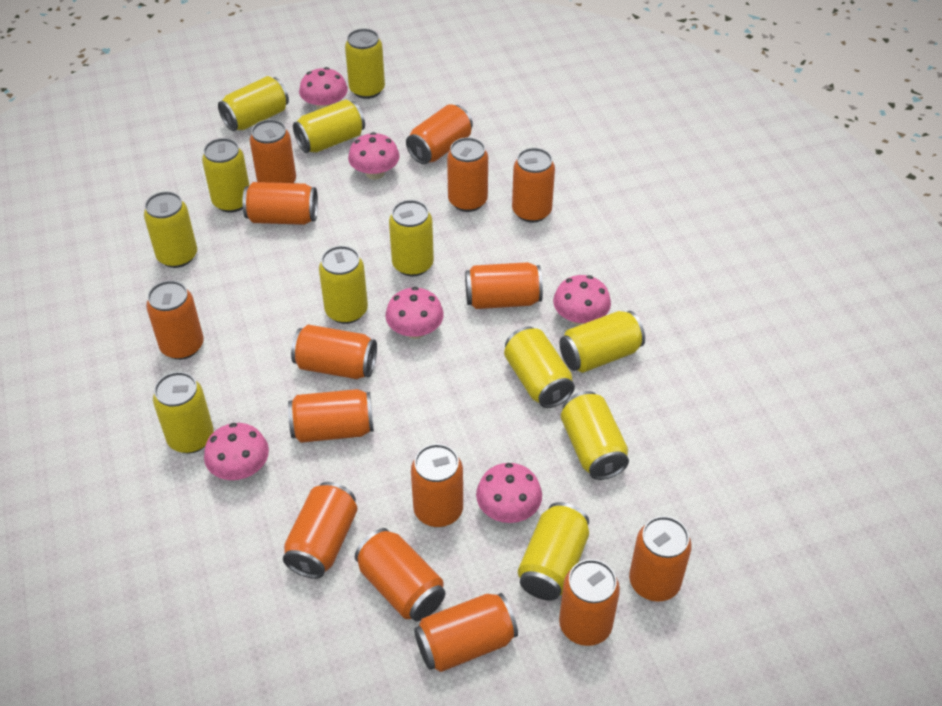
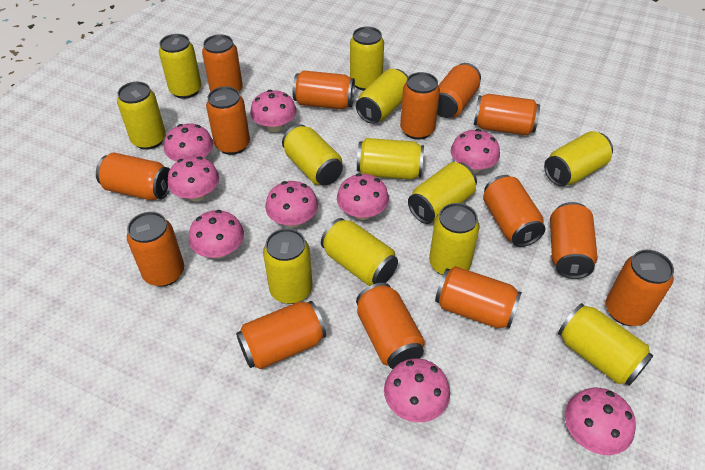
orange can: [146,280,204,360] [242,182,318,225] [250,119,296,183] [283,482,358,579] [288,389,374,443] [291,325,377,379] [355,528,445,621] [406,104,473,164] [411,444,463,527] [414,593,518,672] [447,137,488,212] [465,262,543,309] [512,148,555,223] [559,559,620,646] [629,516,692,602] = 15 -> [96,153,170,200] [127,212,184,287] [202,34,243,92] [206,86,250,155] [236,301,326,370] [293,70,355,109] [356,283,425,369] [400,72,440,140] [435,266,522,329] [437,63,481,118] [474,94,540,135] [483,175,545,247] [550,202,598,279] [606,250,674,326] = 14
pink mushroom: [204,423,269,480] [299,67,348,110] [348,132,400,180] [385,287,444,339] [476,463,542,523] [553,275,611,326] = 6 -> [164,123,213,162] [168,156,219,202] [189,210,244,258] [250,90,297,132] [265,181,318,228] [337,173,389,220] [384,358,450,422] [451,129,500,173] [565,388,636,455] = 9

